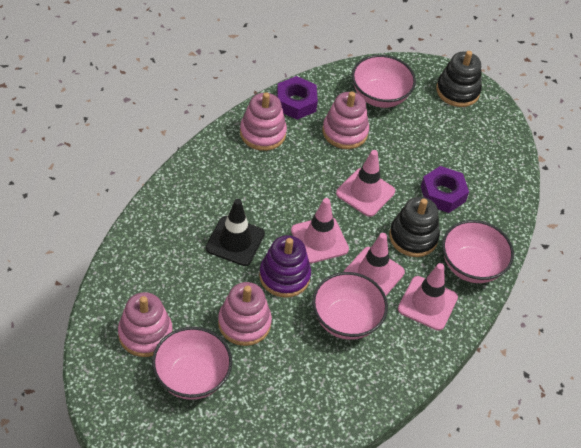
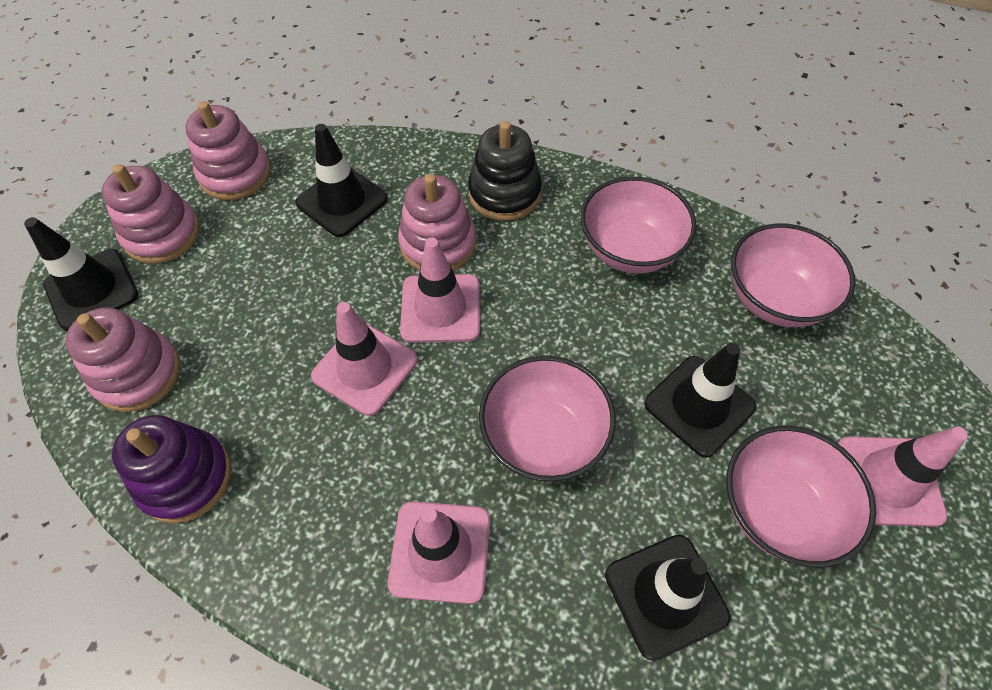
black stacking toy: [389,197,440,257] [436,51,482,107] = 2 -> [468,121,542,221] = 1
black traffic cone: [206,199,265,266] = 1 -> [24,217,139,331] [295,124,388,237] [605,535,730,661] [645,343,756,458] = 4
purple nut: [277,76,318,120] [421,166,469,213] = 2 -> none = 0

